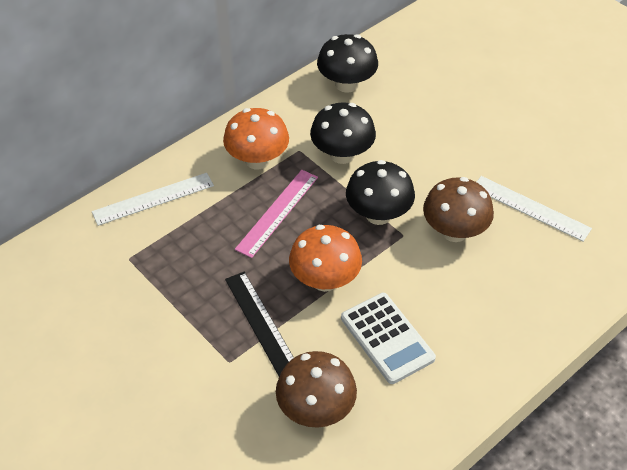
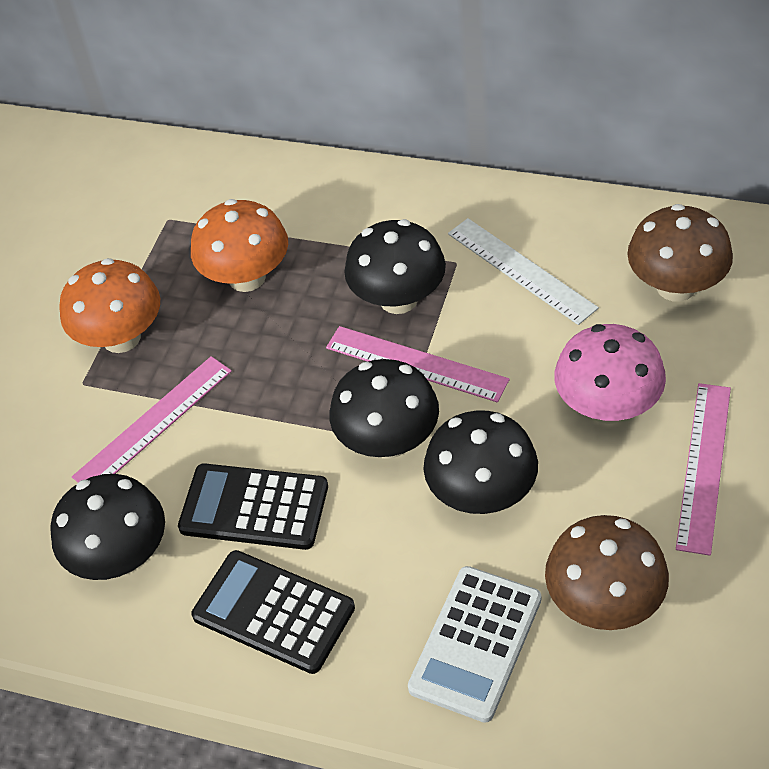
black calculator: none = 0 -> [178,463,328,550] [191,550,355,674] = 2
black mushroom: [310,102,376,164] [317,34,378,93] [346,160,415,225] = 3 -> [50,474,165,580] [329,359,439,459] [344,219,446,314] [424,410,538,514] = 4
black ruler: [225,272,294,377] = 1 -> none = 0
pink mushroom: none = 0 -> [554,324,666,424] = 1
pink ruler: [235,170,318,258] = 1 -> [72,356,232,482] [326,326,510,402] [676,383,731,556] = 3
white ruler: [92,173,214,226] [477,176,592,241] = 2 -> [448,218,599,325] = 1

